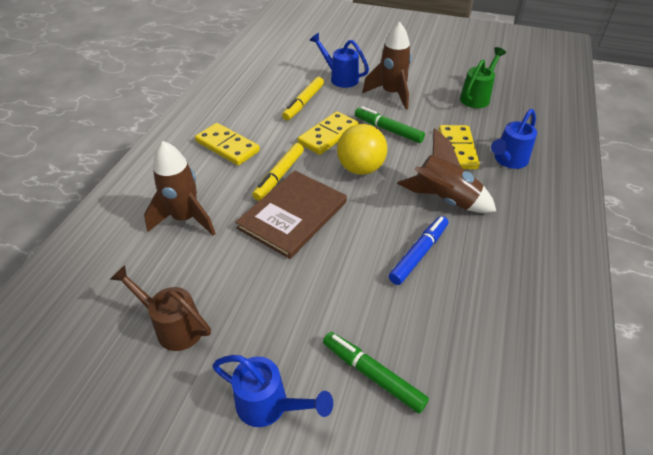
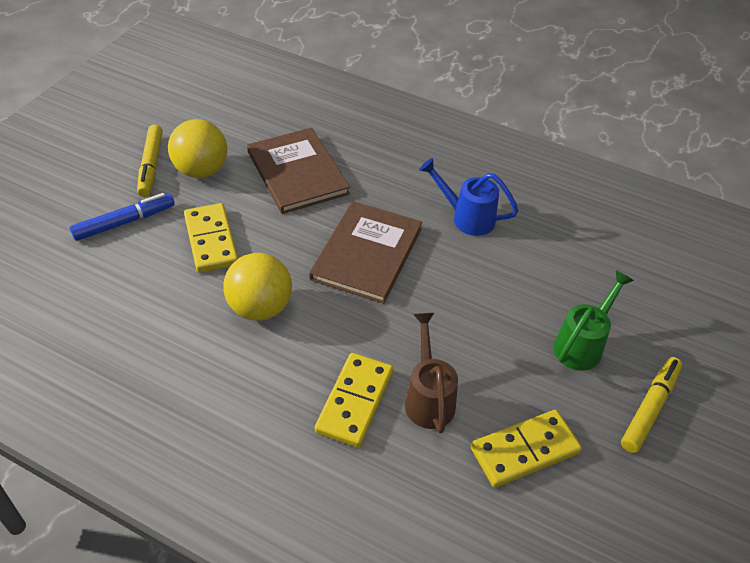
blue watering can: [212,355,333,427] [309,33,369,88] [491,109,537,169] = 3 -> [419,158,518,236] = 1
brown book: [235,171,347,259] = 1 -> [247,128,350,214] [309,201,422,304] = 2
brown rocket: [144,141,216,236] [362,22,412,110] [397,128,496,213] = 3 -> none = 0
green marker: [323,332,429,414] [355,106,425,143] = 2 -> none = 0
yellow ball: [337,124,387,175] = 1 -> [168,119,227,178] [224,253,292,321] = 2

